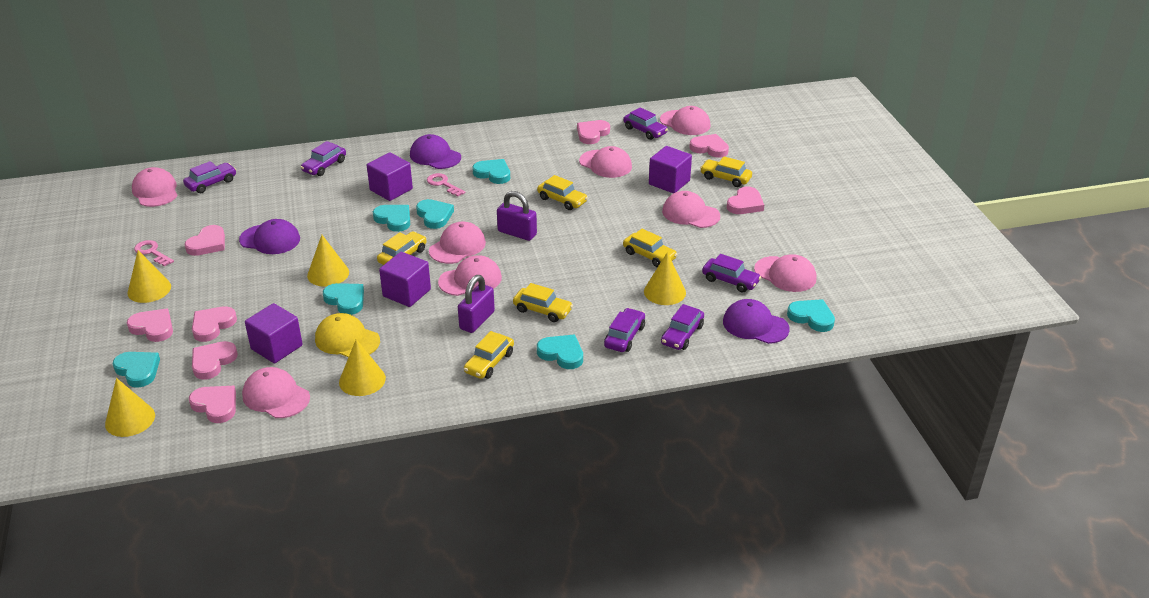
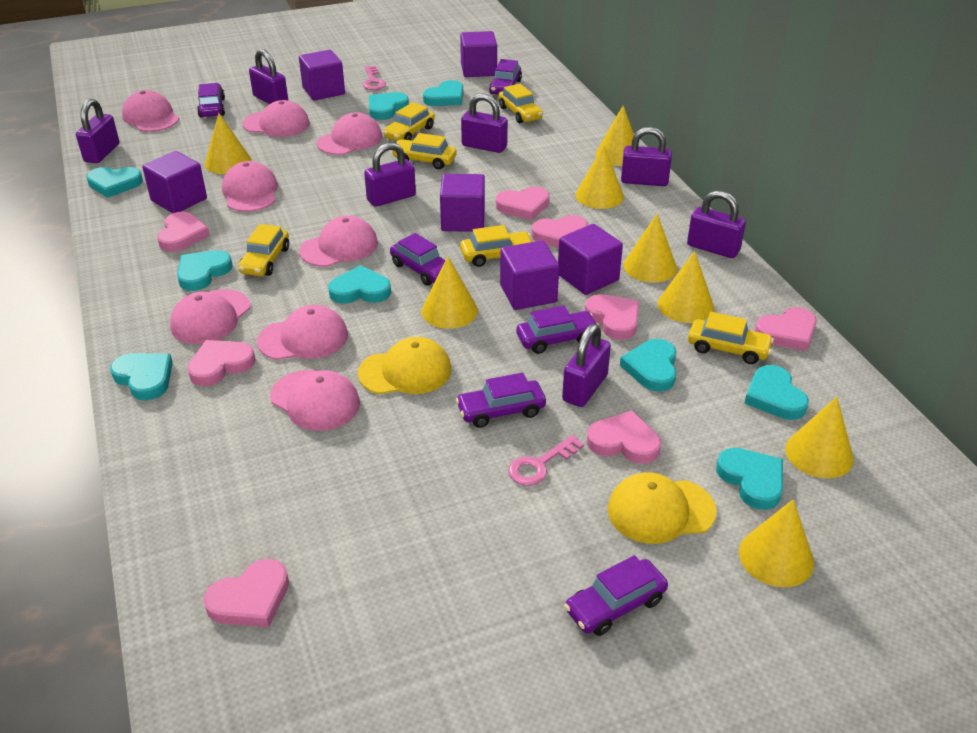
purple cap: [239,219,300,254] [410,134,461,169] [723,299,790,344] = 3 -> none = 0
purple cube: [245,303,303,363] [367,153,413,201] [379,252,431,307] [649,146,692,193] = 4 -> [142,151,207,213] [299,50,345,101] [440,174,485,232] [460,31,497,77] [500,240,559,310] [558,224,623,295] = 6
purple padlock: [458,275,495,333] [497,191,537,241] = 2 -> [76,99,119,163] [249,49,288,104] [364,143,416,207] [461,94,508,153] [562,324,611,407] [621,127,672,186] [687,190,746,258] = 7
turquoise heart: [113,352,160,388] [323,283,364,315] [373,205,410,232] [416,199,454,229] [472,159,510,184] [537,335,583,369] [787,299,835,332] = 7 -> [86,167,143,198] [110,353,173,400] [177,250,233,291] [328,265,391,304] [369,92,409,120] [423,80,463,106] [620,339,677,392] [716,448,783,510] [744,365,809,420] = 9
yellow cap: [315,313,380,357] = 1 -> [358,337,451,394] [608,472,717,544] = 2
yellow cone: [105,378,155,437] [127,250,171,303] [307,235,349,287] [339,339,386,396] [644,252,686,305] = 5 -> [205,113,252,174] [422,257,478,329] [575,145,624,209] [596,106,634,166] [623,214,677,283] [658,251,714,323] [739,499,814,587] [785,397,854,478] = 8

